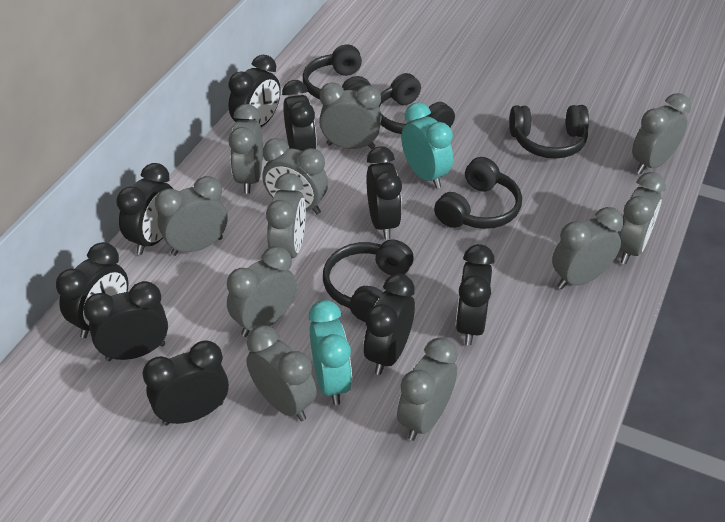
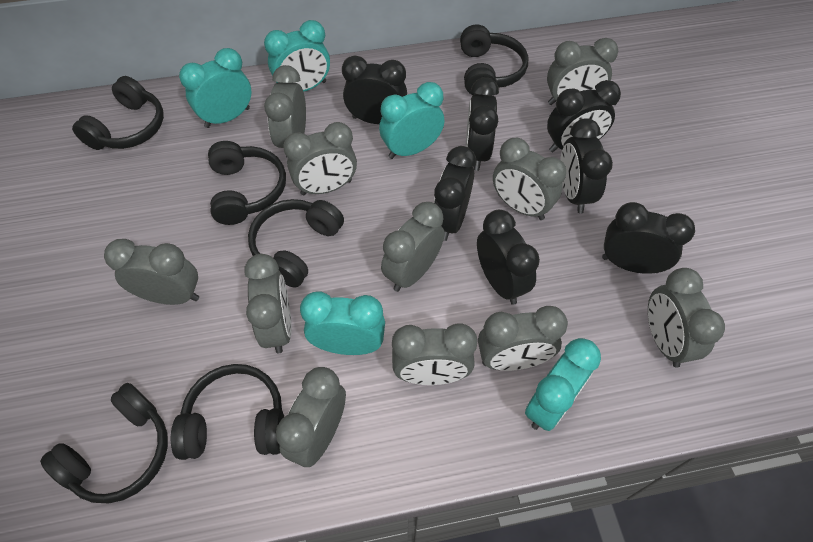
black clock: [56,242,129,338] [83,281,168,361] [116,163,173,255] [143,340,229,426] [228,55,281,127] [282,80,317,151] [363,274,415,375] [367,146,402,239] [455,244,495,345] = 9 -> [342,55,407,124] [434,146,476,241] [466,77,499,171] [477,210,540,305] [547,80,621,152] [560,118,613,213] [602,202,695,274] = 7
black headphones: [303,45,370,99] [323,240,414,322] [378,73,455,134] [434,157,522,229] [509,105,589,159] = 5 -> [40,383,168,503] [72,76,164,150] [171,364,284,460] [208,141,286,225] [248,199,344,288] [460,24,528,95] = 6
turquoise clock: [309,300,352,405] [401,102,453,189] = 2 -> [179,48,251,128] [264,20,330,92] [300,291,385,355] [379,82,444,159] [525,338,601,431] = 5

